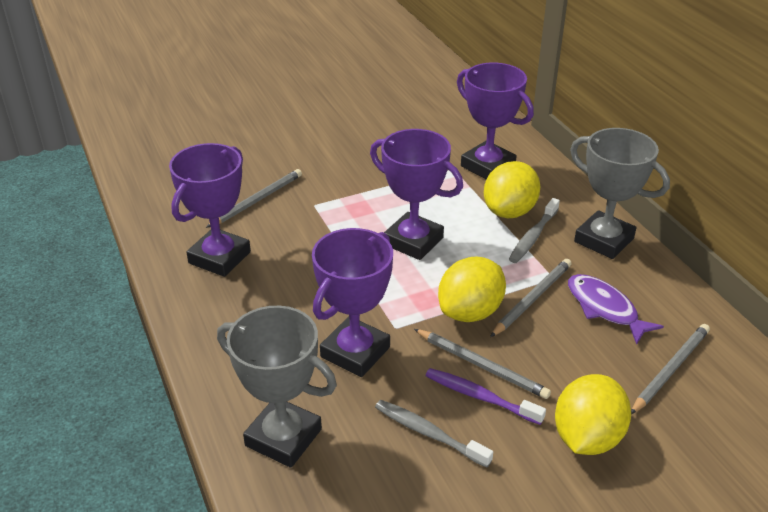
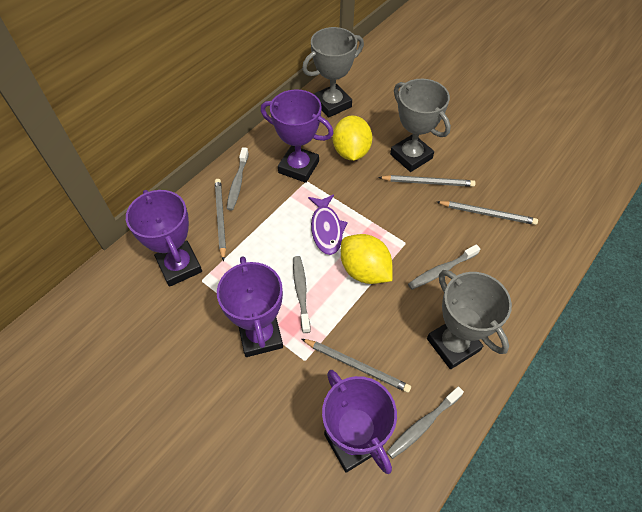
grey toothbrush: [375,400,493,468] [509,198,560,263] = 2 -> [227,147,249,211] [293,256,311,333] [387,386,464,459] [408,244,480,290] = 4
grey trophy: [217,306,337,468] [570,128,670,259] = 2 -> [302,27,364,118] [390,79,451,172] [427,270,512,369] = 3
purple toothbrush: [425,368,546,425] = 1 -> none = 0
yellow lemon: [438,257,506,322] [484,161,540,218] [555,374,631,455] = 3 -> [333,115,372,161] [341,234,393,284] = 2

